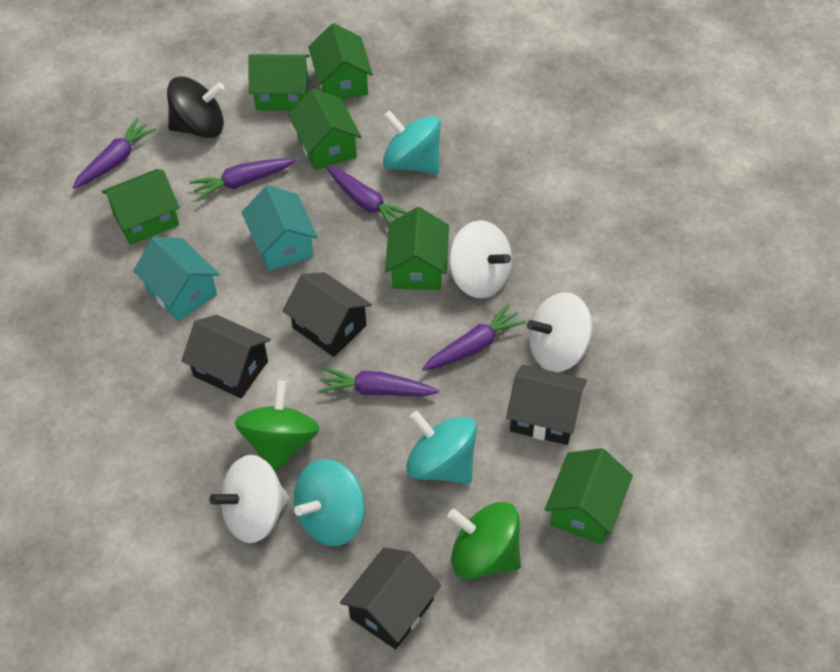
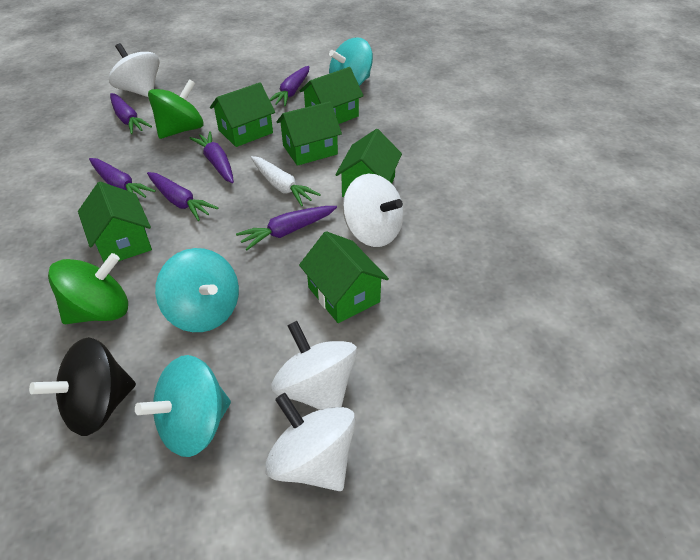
black house: [181,315,271,398] [283,272,372,357] [340,547,441,650] [506,365,587,445] = 4 -> none = 0
purple carrot: [72,118,156,189] [190,158,296,201] [318,367,439,396] [326,166,408,224] [422,303,526,371] = 5 -> [89,158,156,198] [110,93,152,134] [147,172,218,221] [189,131,234,183] [236,206,337,250] [269,66,309,106] = 6
turquoise house: [133,237,219,321] [242,185,318,271] = 2 -> none = 0
white carrot: none = 0 -> [251,156,321,206] = 1
white spinning top: [209,455,289,543] [449,220,512,299] [527,292,592,372] = 3 -> [109,43,159,97] [265,393,356,491] [271,321,357,410] [343,174,404,247] = 4

